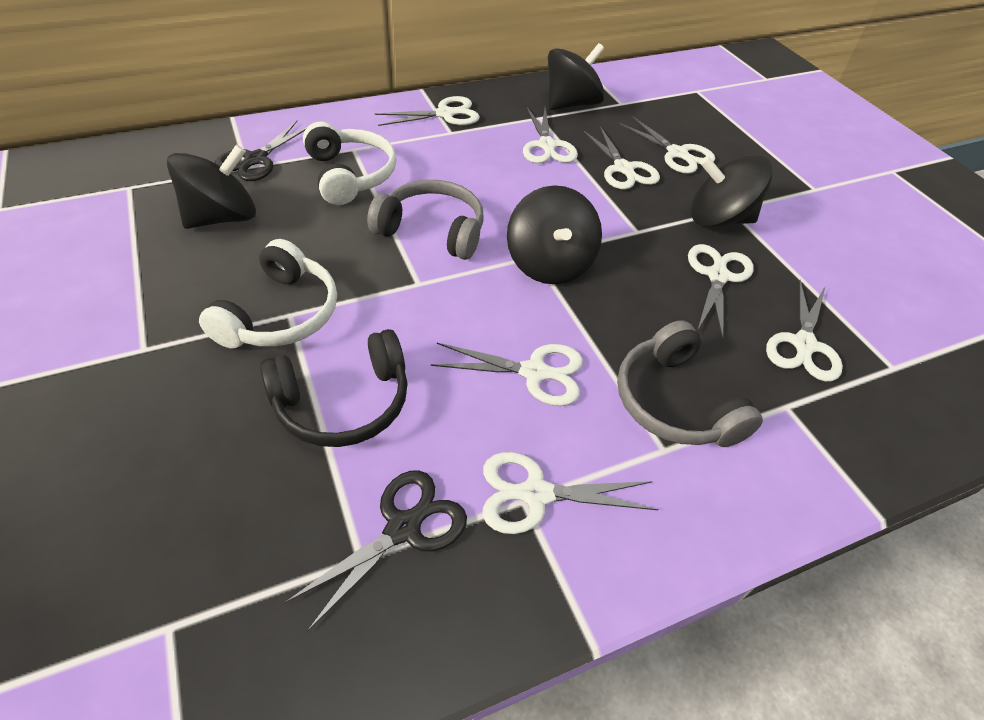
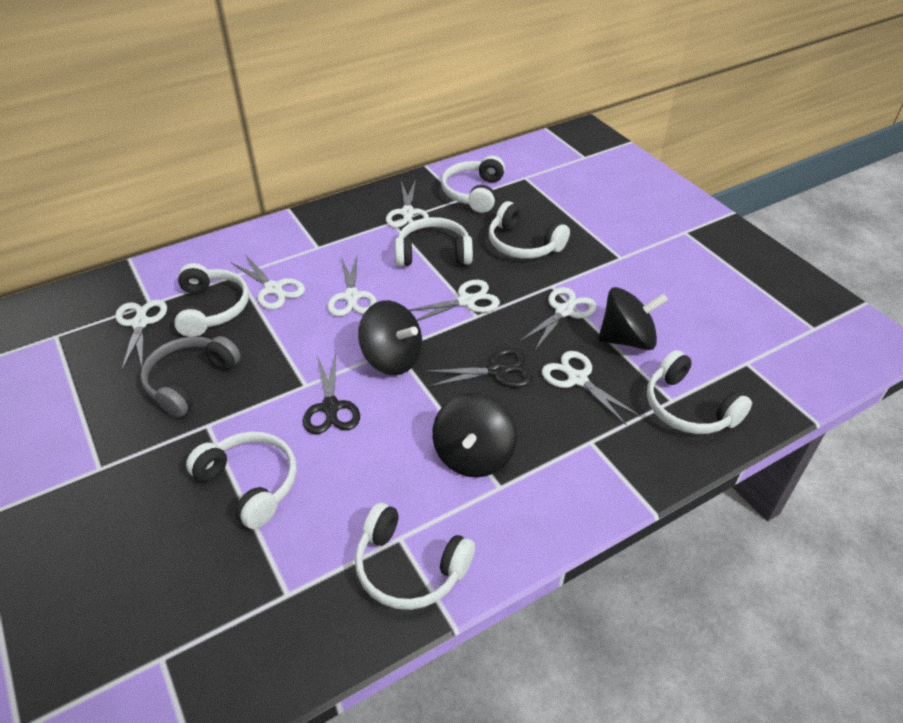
black headphones: [260,329,408,447] = 1 -> none = 0
black spinning top: [167,145,256,229] [507,185,602,284] [548,43,605,110] [691,155,773,227] = 4 -> [358,300,422,375] [432,393,517,477] [598,287,668,350] = 3
grey headphones: [367,180,484,260] [617,320,763,447] = 2 -> [140,336,241,418] = 1
white headphones: [199,239,337,348] [303,122,396,205] = 2 -> [174,263,249,337] [186,431,297,529] [355,503,475,610] [395,217,473,266] [441,155,505,213] [489,201,570,259] [647,350,752,434] = 7
white scissors: [374,96,480,126] [431,343,583,406] [483,452,659,534] [523,108,578,163] [583,126,660,190] [619,116,715,174] [688,244,754,339] [766,280,843,382] = 8 -> [115,300,167,371] [231,255,305,310] [327,254,377,316] [386,180,429,228] [409,280,500,321] [519,287,597,351] [542,351,640,426] = 7

